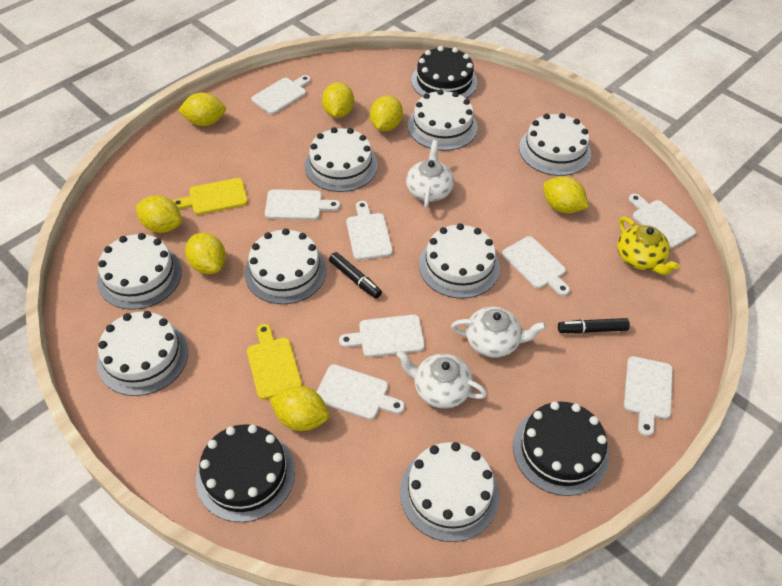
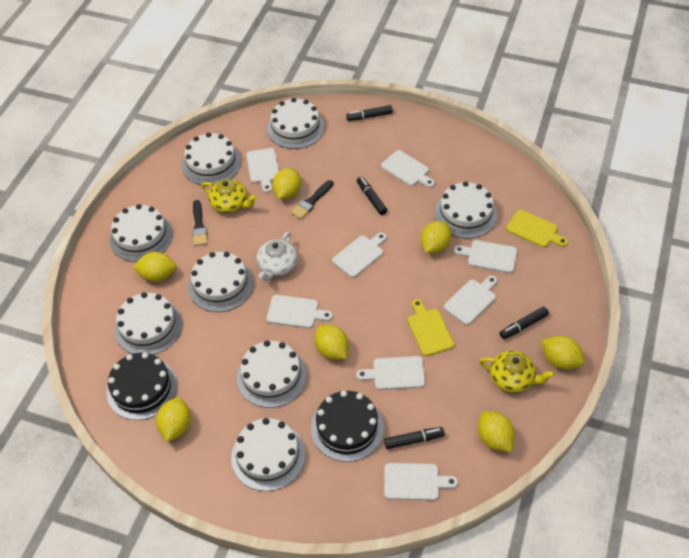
black brush: none = 0 -> [192,200,208,246] [291,180,333,219] = 2
black cake: [196,424,295,522] [411,46,477,98] [513,402,609,496] = 3 -> [106,352,177,420] [311,390,384,462] = 2
black marker: [329,252,382,299] [558,318,630,334] = 2 -> [346,105,393,121] [357,177,387,215] [384,427,445,449] [500,307,549,339] = 4
white teapot: [396,351,487,409] [406,140,454,208] [451,307,546,358] = 3 -> [256,232,298,281] = 1
yellow teapot: [617,217,679,275] = 1 -> [201,179,257,213] [479,350,555,393] = 2

